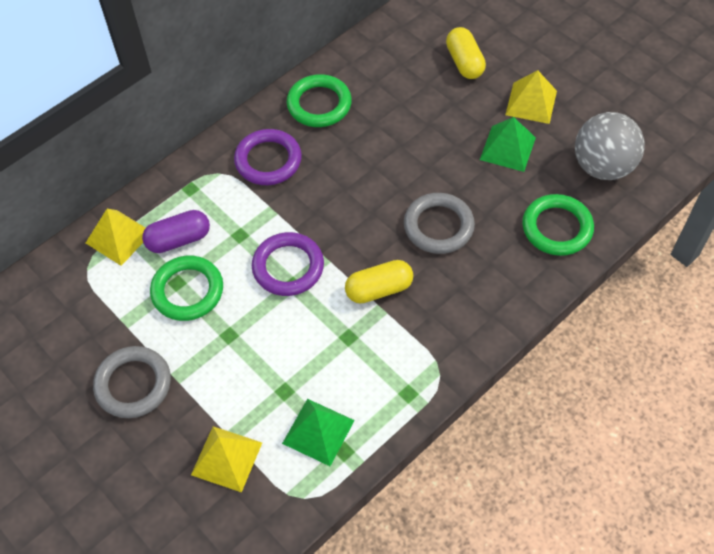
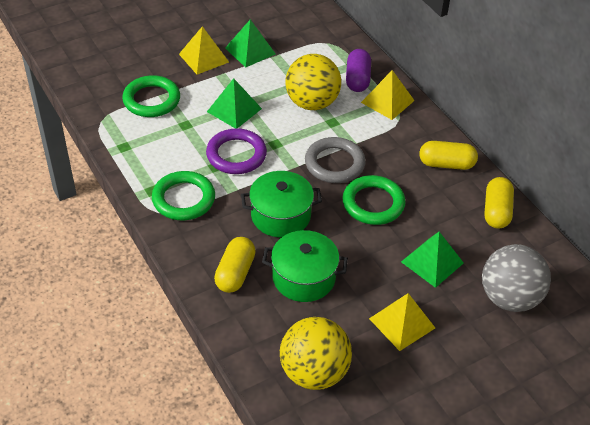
green pot: none = 0 -> [241,171,322,237] [262,230,348,302] = 2
green pyramid: [282,399,355,466] [480,117,536,172] = 2 -> [207,78,262,128] [225,20,276,68] [401,232,464,288] = 3
grey ring: [93,346,171,418] [404,193,475,254] = 2 -> [305,137,366,183] = 1
purple ring: [234,129,302,185] [252,232,324,296] = 2 -> [206,128,267,174] = 1
yellow ball: none = 0 -> [280,317,352,390] [286,54,341,110] = 2
yellow capsule: [345,260,413,304] [446,27,486,79] = 2 -> [214,237,256,293] [419,141,478,170] [484,177,514,229] = 3

